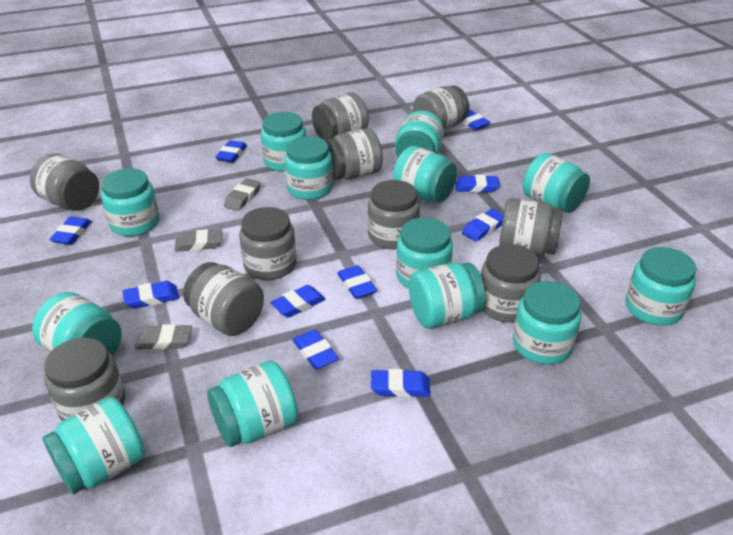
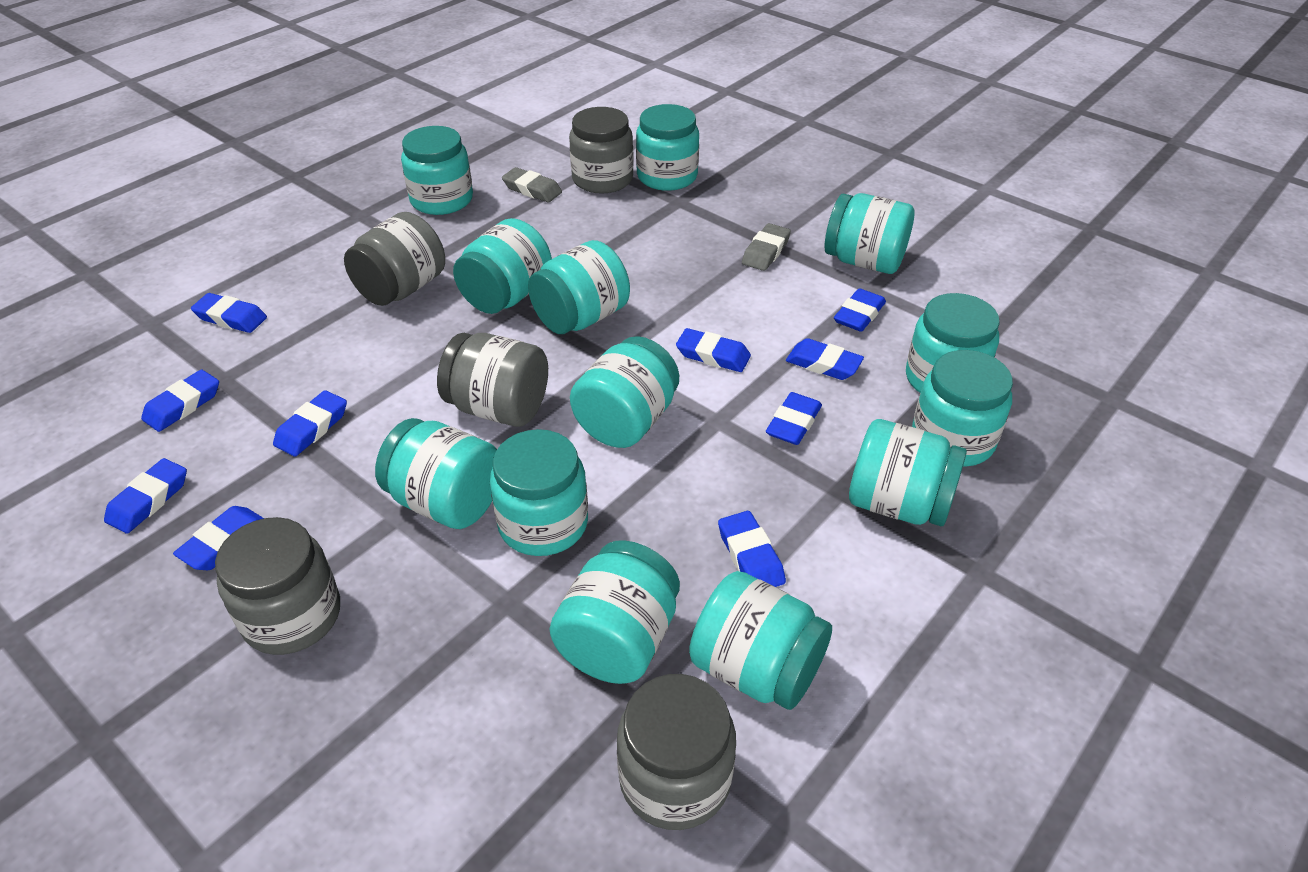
grey eraser: [134,324,192,350] [175,229,222,252] [224,178,261,211] = 3 -> [502,167,562,203] [742,223,791,271] = 2
grey jar: [30,153,99,211] [44,337,125,421] [183,262,264,336] [239,207,297,280] [312,92,369,141] [326,128,383,180] [368,180,420,250] [413,85,469,131] [481,244,541,323] [499,198,563,255] = 10 -> [215,517,340,655] [344,212,445,306] [437,333,548,427] [569,107,634,194] [617,674,736,830] = 5

